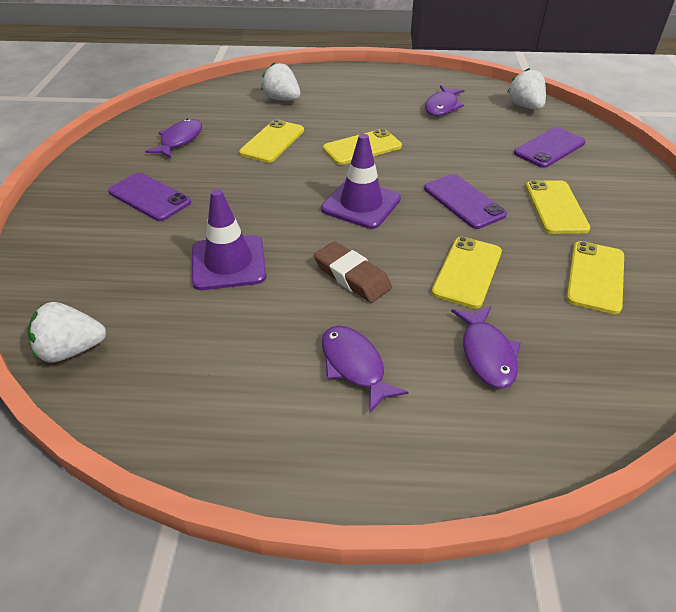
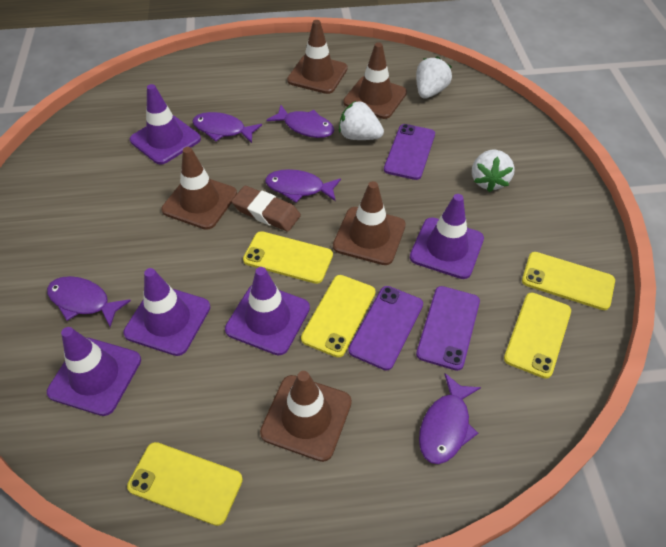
brown traffic cone: none = 0 -> [161,147,237,230] [260,371,352,462] [287,20,348,94] [333,181,406,265] [343,42,407,119] = 5
purple fish: [145,119,202,158] [322,326,409,414] [425,85,465,116] [451,306,521,388] = 4 -> [47,276,131,327] [192,112,262,143] [265,169,341,203] [267,105,334,138] [419,373,481,464] = 5
purple traffic cone: [192,189,267,290] [321,134,401,229] = 2 -> [47,327,141,416] [123,268,211,356] [130,84,201,165] [225,267,310,356] [410,194,484,279] = 5

